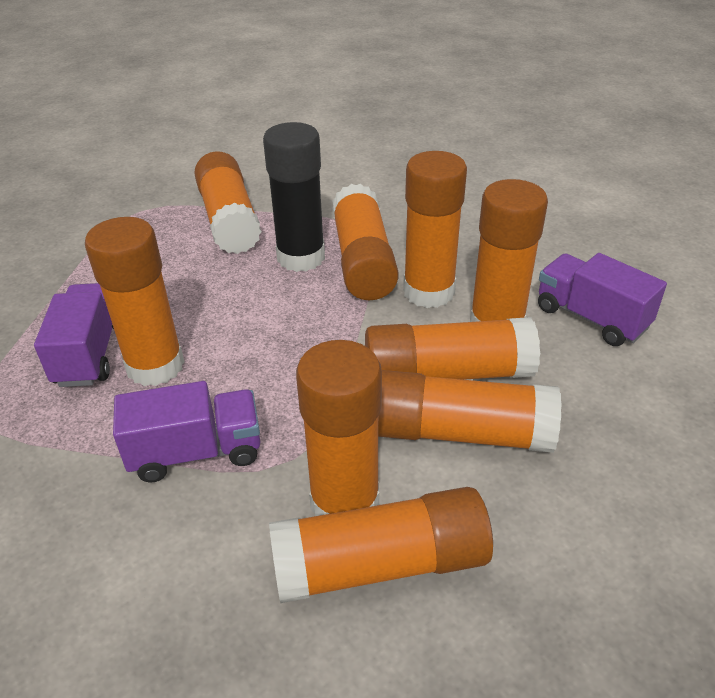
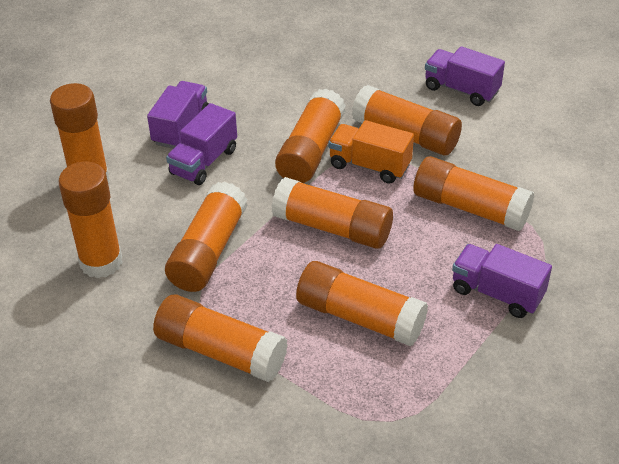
black glue stick: [263,122,325,272] = 1 -> none = 0
orange truck: none = 0 -> [328,120,414,184] = 1
purple truck: [34,283,114,387] [113,381,261,483] [538,253,667,346] = 3 -> [147,81,209,149] [166,103,237,185] [425,46,505,106] [452,244,552,318] = 4

